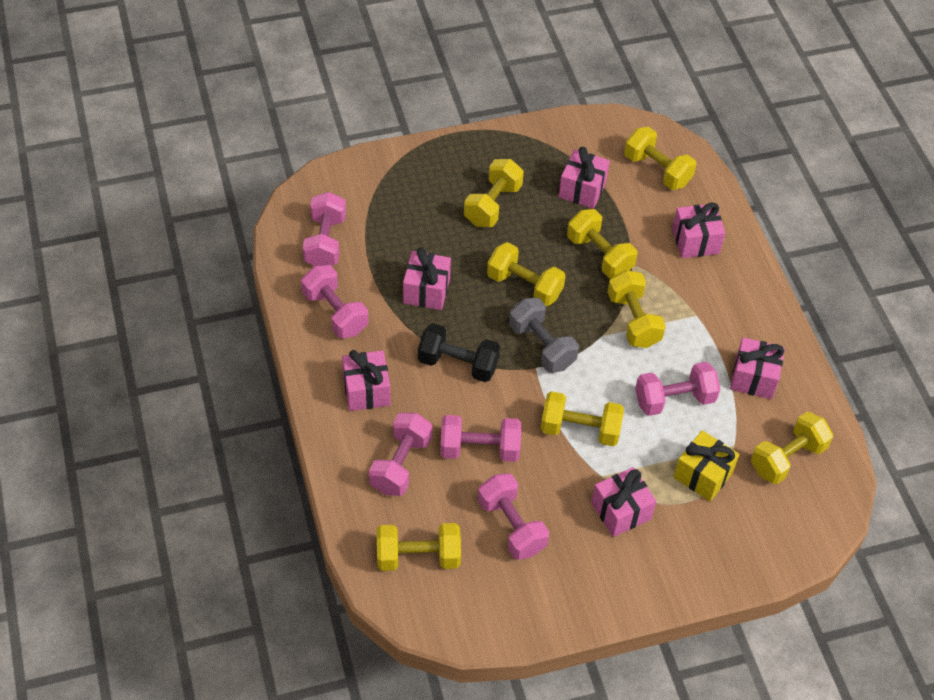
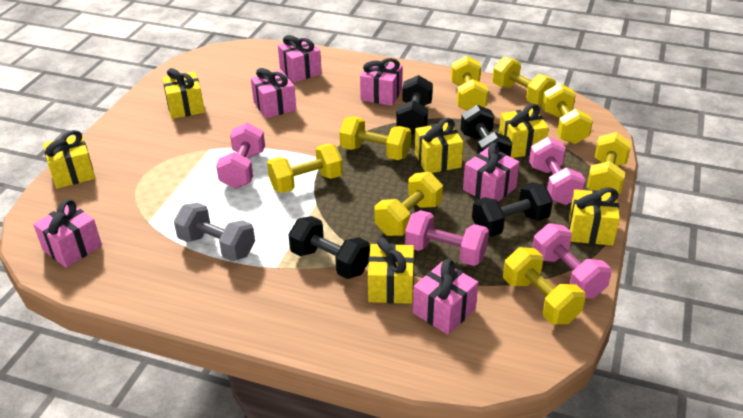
black dumbbell: [418,323,500,382] = 1 -> [288,216,370,279] [396,75,433,135] [461,105,512,157] [472,182,553,237] = 4
pink dumbbell: [301,265,368,338] [303,192,346,266] [369,412,432,496] [440,415,521,462] [478,473,549,560] [635,362,720,416] = 6 -> [216,123,265,189] [405,210,489,266] [529,137,586,205] [532,223,611,299] = 4
yellow gift: [673,430,739,501] = 1 -> [43,130,95,189] [162,68,205,119] [368,237,414,304] [415,118,463,173] [499,104,549,158] [569,187,620,246] = 6

